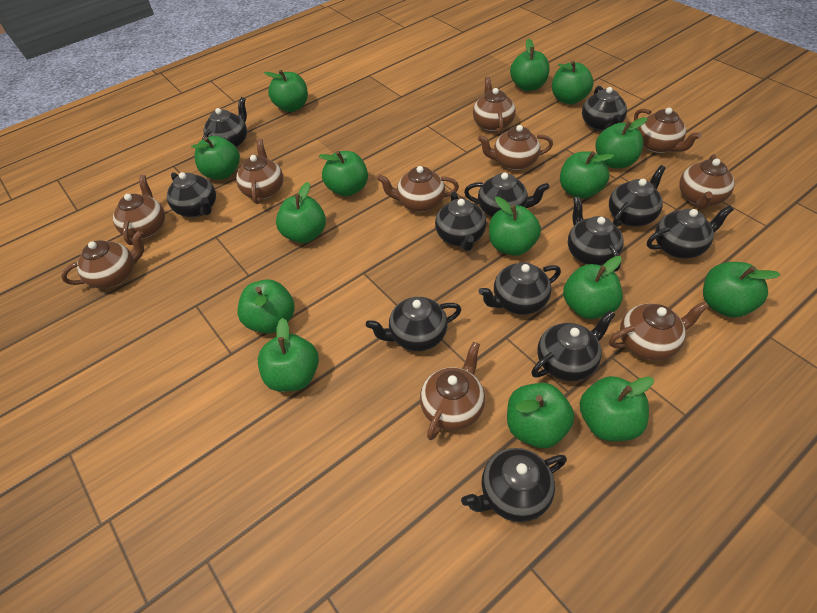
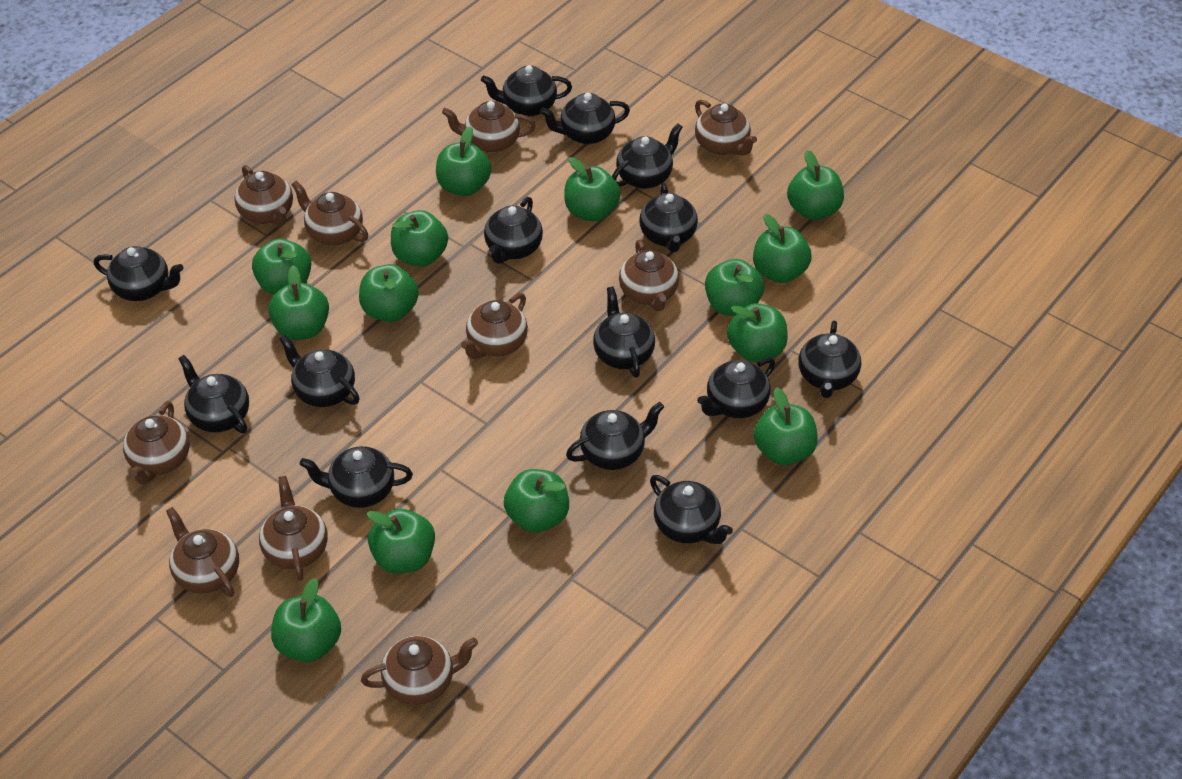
black teapot: [167,172,216,217] [202,97,247,148] [366,297,462,351] [435,191,486,251] [461,448,567,522] [464,173,549,217] [479,262,561,315] [531,310,615,381] [568,197,624,272] [582,86,627,132] [609,165,666,227] [647,205,734,258] = 12 -> [94,246,184,301] [178,355,249,433] [279,334,360,407] [300,446,413,508] [481,65,572,117] [484,197,543,264] [540,93,630,144] [566,402,664,470] [593,287,655,378] [612,123,683,189] [639,183,698,252] [650,475,733,544] [697,357,775,418] [798,321,861,398] = 14
green apple: [191,136,240,180] [237,279,295,334] [258,318,319,392] [264,70,308,112] [276,182,326,243] [319,151,368,197] [489,197,541,256] [507,383,574,448] [510,38,550,91] [552,61,594,104] [560,151,614,199] [563,256,623,319] [580,376,654,442] [596,117,647,168] [703,262,781,318] = 15 -> [252,239,311,295] [268,266,329,340] [271,578,341,662] [359,264,419,322] [366,509,435,573] [391,210,448,267] [436,126,491,196] [504,469,569,533] [564,157,621,221] [705,259,764,316] [727,303,788,362] [753,214,812,283] [754,387,818,465] [787,150,844,220] = 14

